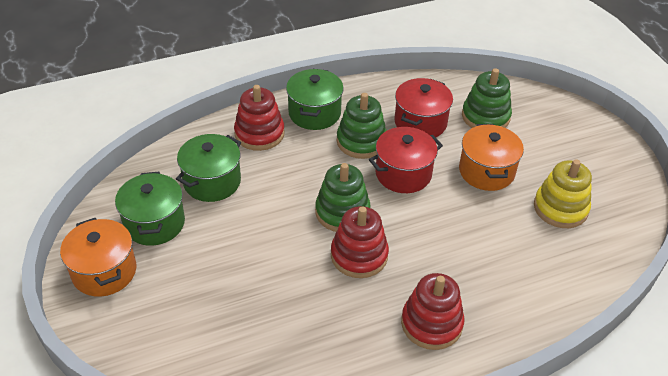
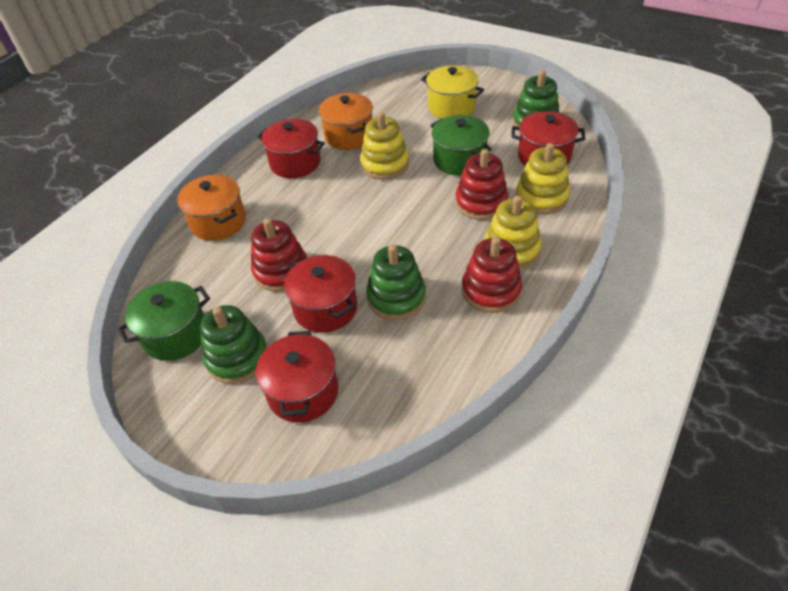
green pot: [115,172,185,246] [176,134,241,202] [286,69,344,130] = 3 -> [118,281,210,361] [430,115,492,176] = 2
red pot: [369,127,443,193] [394,78,453,137] = 2 -> [256,331,338,423] [257,119,325,178] [284,255,357,333] [512,111,585,166] = 4
yellow pot: none = 0 -> [421,65,484,119] = 1
yellow stacking toy: [534,159,592,228] = 1 -> [360,112,409,180] [484,196,541,269] [516,143,570,214] = 3

